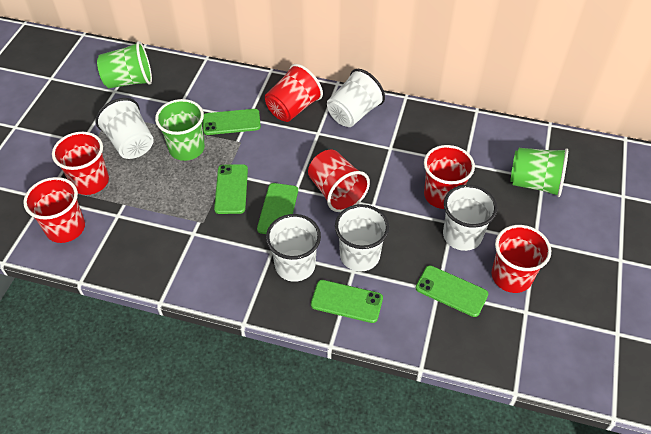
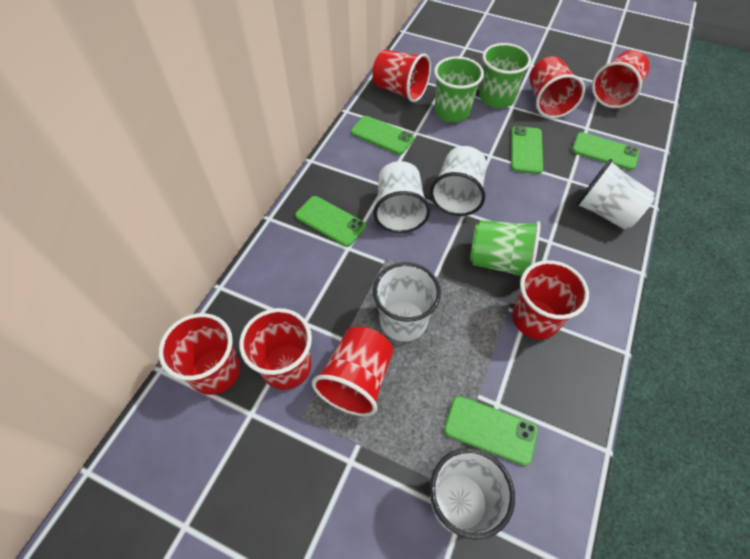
red cup: [23,177,85,243] [52,132,109,195] [265,64,323,122] [308,150,370,212] [424,145,475,209] [492,225,551,293] = 6 -> [159,313,241,395] [239,308,312,390] [312,327,394,417] [372,49,431,102] [512,260,589,339] [529,56,585,118] [592,50,650,108] = 7

